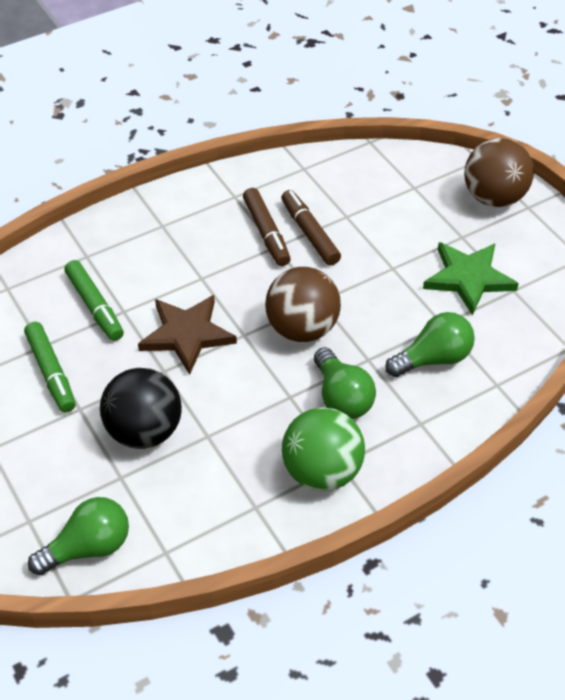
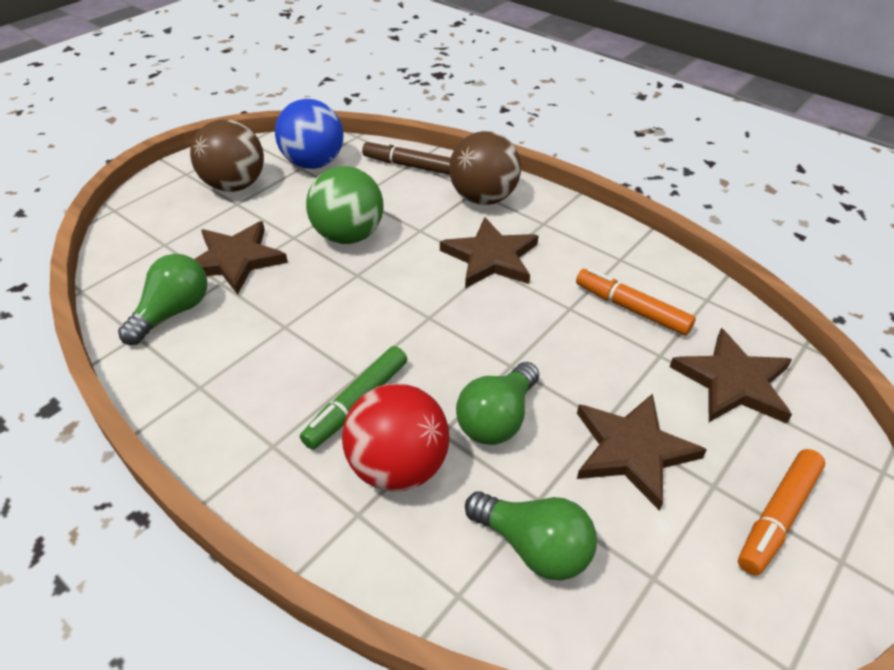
black ball: [100,368,182,449] = 1 -> none = 0
blue ball: none = 0 -> [275,99,344,169] = 1
brown marker: [243,188,291,266] [281,190,341,266] = 2 -> [362,140,451,175] = 1
brown star: [138,295,237,375] = 1 -> [195,221,288,295] [440,217,538,288] [577,393,707,511] [670,328,792,424] = 4
green marker: [24,322,76,412] [64,260,124,341] = 2 -> [300,346,407,450] = 1
green star: [423,242,519,316] = 1 -> none = 0
orange marker: none = 0 -> [576,268,696,336] [738,449,825,575] = 2
red ball: none = 0 -> [342,384,449,492] = 1

